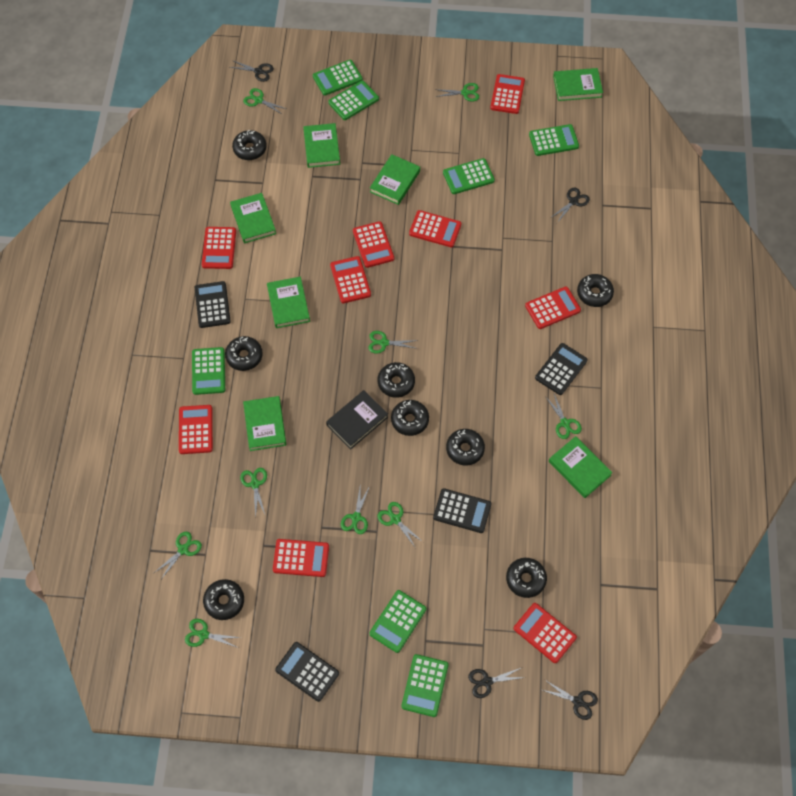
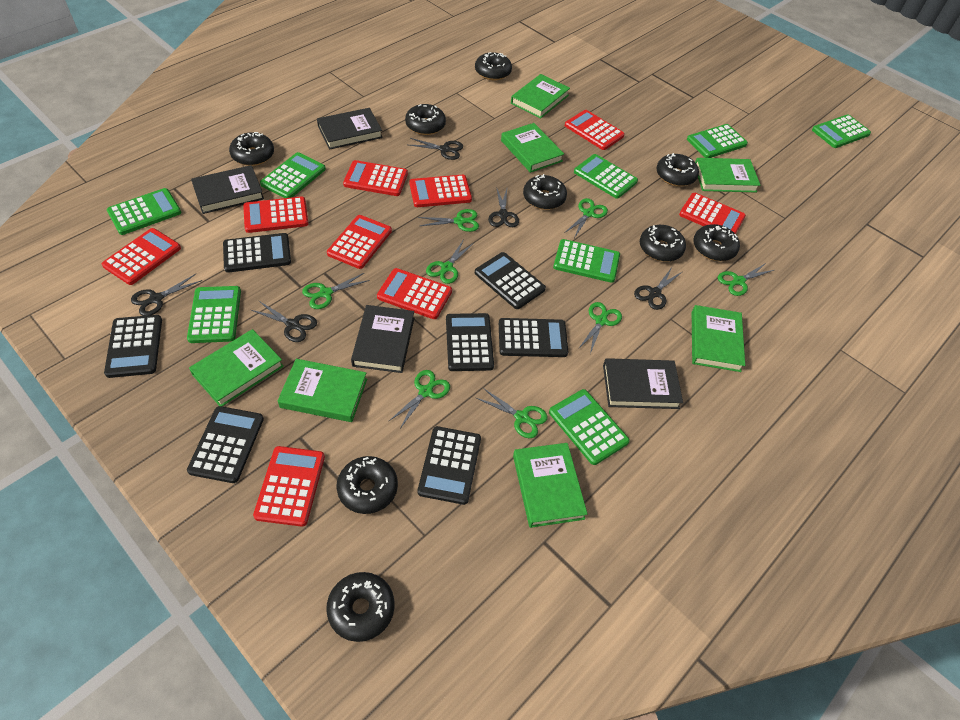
black book: [326,390,388,449] = 1 -> [191,165,264,214] [317,108,383,150] [351,305,414,373] [603,358,683,409] = 4
black calculator: [195,281,231,328] [275,642,339,702] [433,488,492,533] [535,343,588,395] = 4 -> [104,315,162,378] [187,406,264,483] [223,233,291,273] [418,426,481,505] [446,313,494,371] [475,252,546,309] [499,318,568,357] = 7
black donut: [203,579,244,620] [225,336,263,371] [232,130,267,160] [378,362,415,398] [391,400,429,436] [446,429,485,465] [506,558,547,598] [577,274,614,307] = 8 -> [229,132,274,166] [326,572,394,642] [337,456,398,514] [405,104,446,135] [475,52,512,80] [523,174,567,210] [640,225,686,262] [656,153,699,186] [693,224,740,261] = 9
black scissors: [230,60,274,82] [468,668,526,698] [542,680,598,720] [550,188,590,223] = 4 -> [131,274,202,316] [251,301,317,342] [409,138,463,160] [488,187,519,227] [634,267,682,310] = 5
green calculator: [192,347,225,395] [313,60,363,96] [328,81,379,120] [369,590,426,653] [401,654,449,717] [443,158,495,194] [529,124,579,156] = 7 -> [107,188,181,235] [187,286,241,343] [260,152,326,198] [549,389,630,465] [553,239,620,283] [574,154,638,199] [687,124,748,158] [812,114,871,148] = 8
green scissors: [154,532,202,579] [185,619,241,647] [240,468,267,517] [243,88,286,115] [341,486,370,534] [368,331,418,354] [378,502,423,547] [435,83,479,102] [545,394,582,439] = 9 -> [302,273,370,309] [388,370,450,428] [418,209,479,232] [426,239,474,284] [476,388,548,438] [564,198,608,238] [578,302,622,354] [718,263,774,296] = 8

